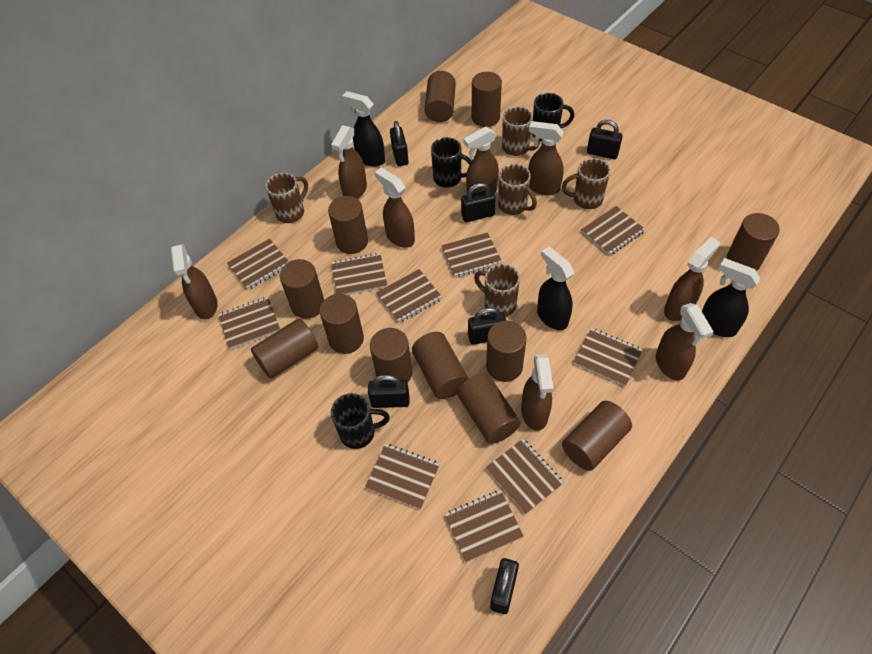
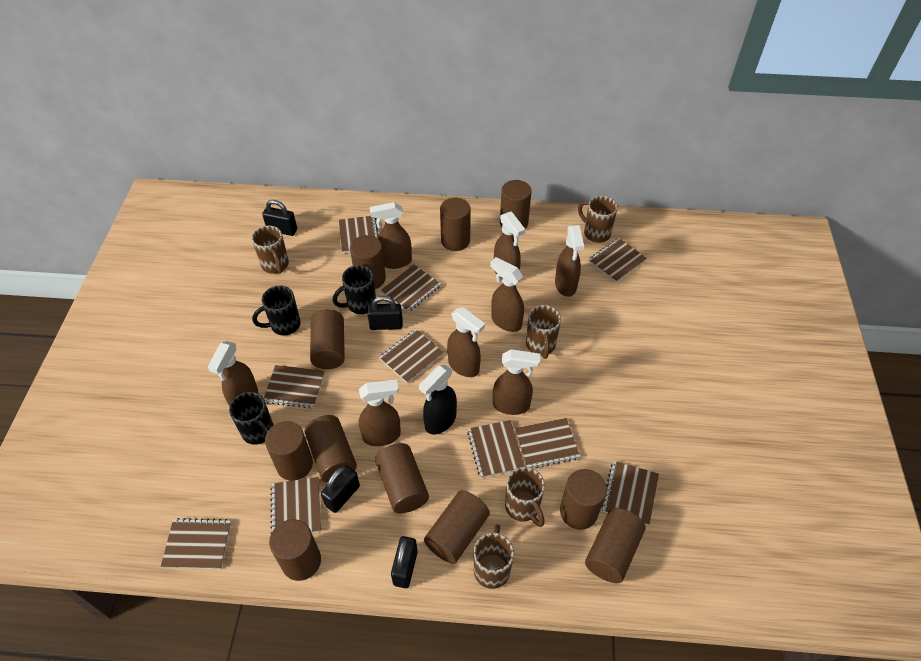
black padlock: [368,375,410,408] [390,121,409,166] [461,183,496,222] [468,307,506,345] [490,558,519,614] [587,120,623,159] = 6 -> [262,200,297,236] [321,466,360,513] [367,296,403,330] [391,536,418,588] = 4
black spray bottle: [342,91,385,167] [537,247,574,330] [702,258,761,337] = 3 -> [419,365,457,434] = 1
brown cylinder: [251,318,318,379] [280,259,324,319] [320,294,364,354] [328,196,368,254] [370,328,412,383] [412,332,469,399] [425,71,456,122] [457,373,520,444] [472,72,502,127] [486,321,527,382] [562,401,632,471] [727,213,780,271] = 12 -> [265,421,313,481] [269,519,321,581] [304,415,357,483] [310,309,345,369] [350,235,386,289] [375,443,429,513] [424,490,490,564] [440,198,471,251] [500,180,532,229] [560,469,607,530] [585,508,646,583] = 11

